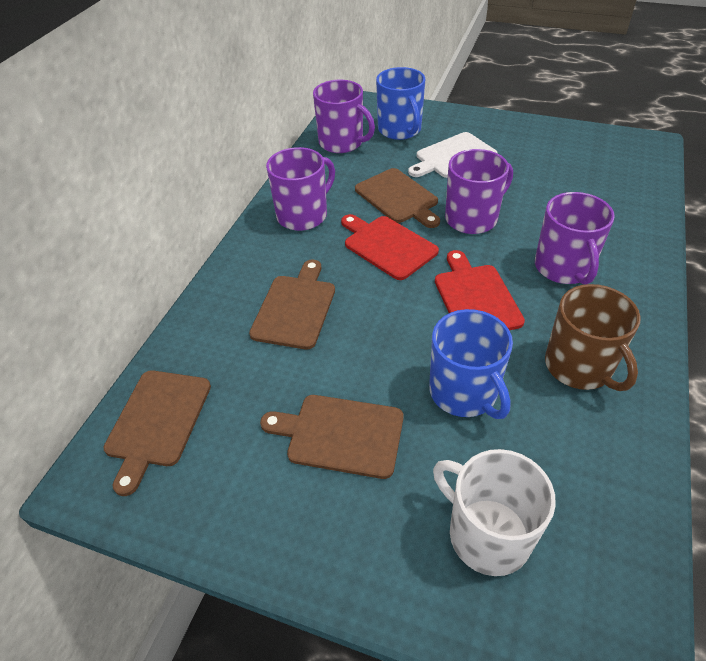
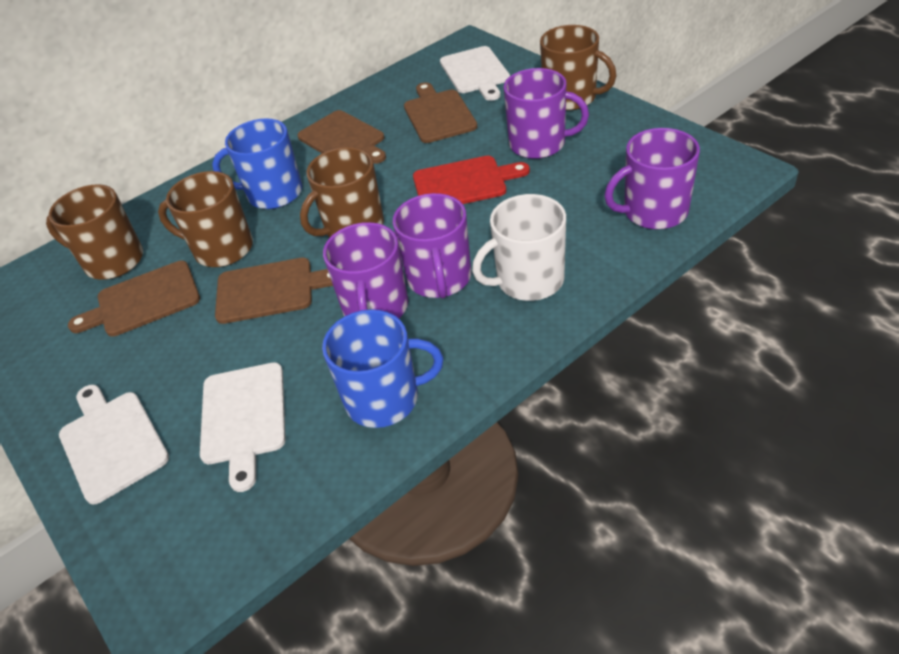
brown mug: [545,284,641,391] = 1 -> [46,184,143,280] [158,171,253,267] [300,147,384,238] [540,25,617,111] = 4
red cutting board: [341,214,439,280] [435,250,525,330] = 2 -> [413,156,530,204] = 1
white cutting board: [408,132,498,178] = 1 -> [59,385,169,505] [200,362,286,492] [440,46,510,101] = 3

